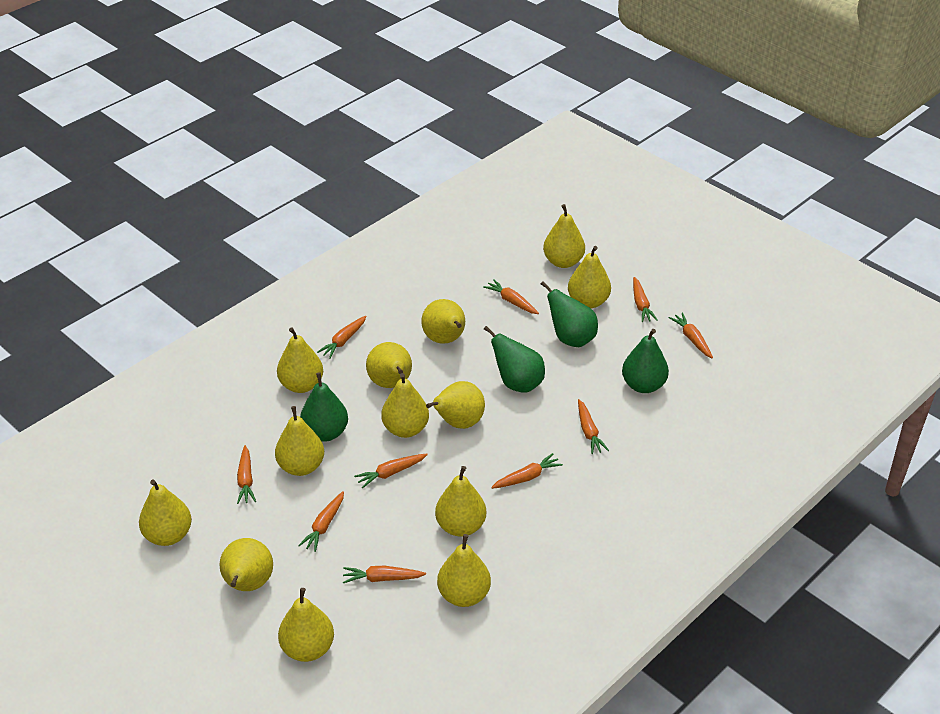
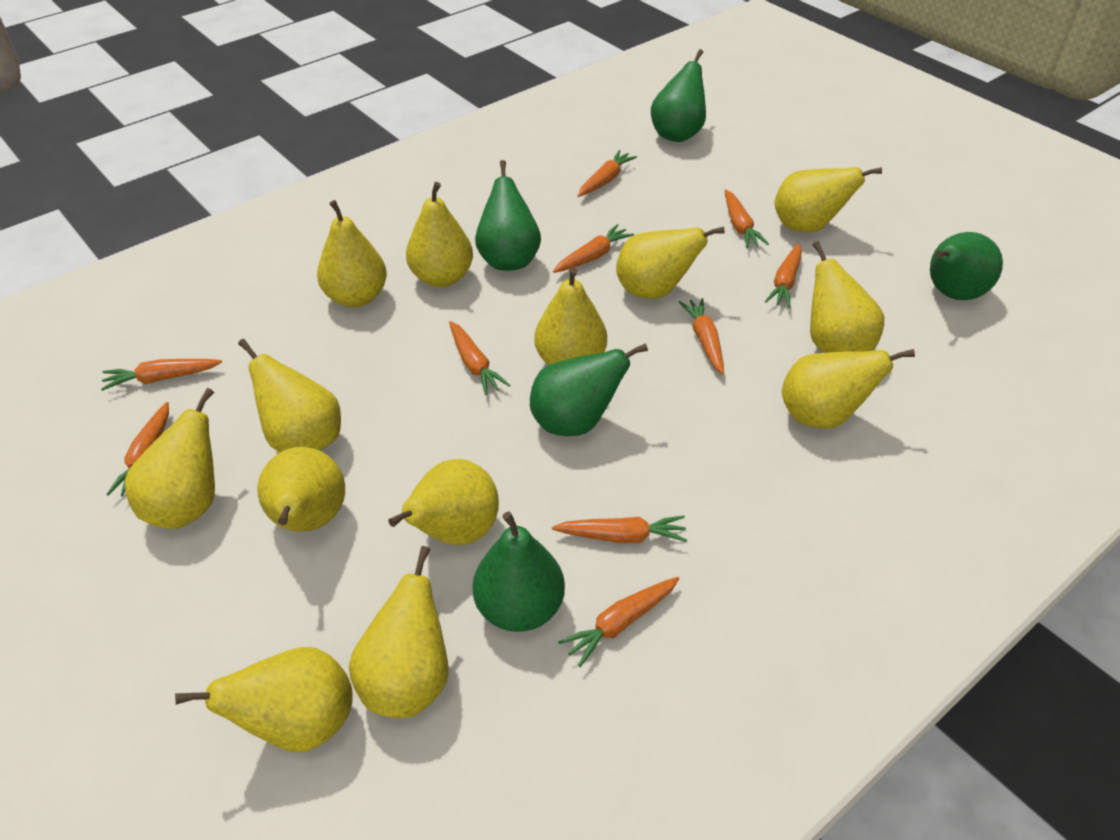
green pear: [300,372,348,442] [484,326,545,393] [541,281,598,347] [622,329,669,393] = 4 -> [473,512,565,632] [475,160,541,271] [530,343,648,436] [651,49,706,142] [930,232,1003,300] = 5

